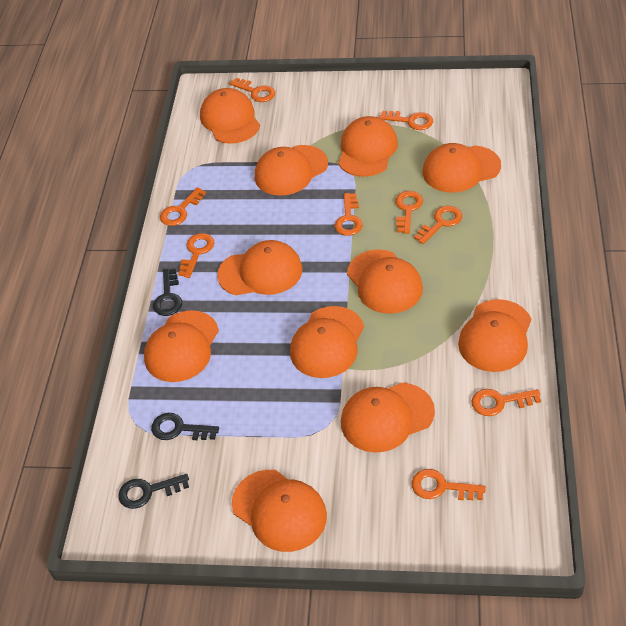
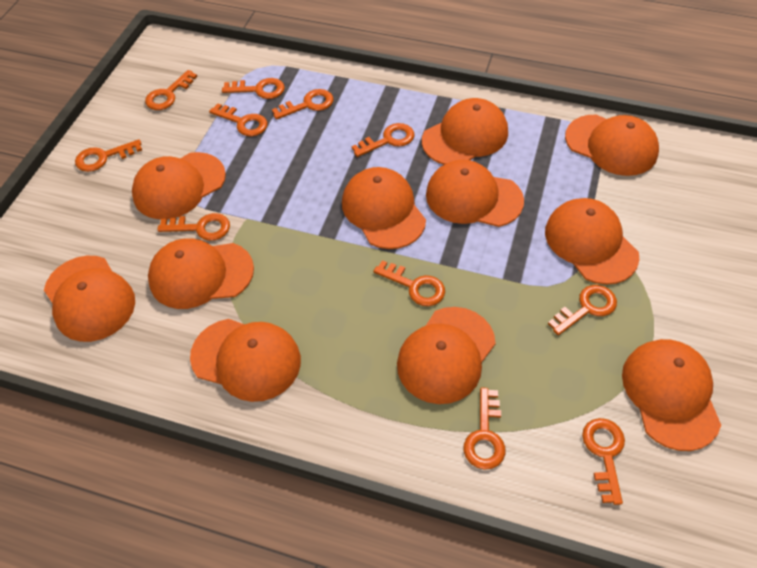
black key: [118,474,189,509] [151,413,219,440] [153,269,182,316] = 3 -> none = 0
orange key: [160,187,206,226] [178,233,214,278] [229,78,275,102] [334,193,363,236] [379,111,433,130] [395,191,423,234] [411,469,486,500] [414,206,462,244] [471,389,541,416] = 9 -> [75,139,142,172] [145,70,197,110] [157,213,230,241] [209,103,267,136] [222,78,285,99] [272,89,334,120] [352,123,414,157] [373,260,445,306] [464,388,505,470] [548,285,617,335] [582,418,625,505] = 11

